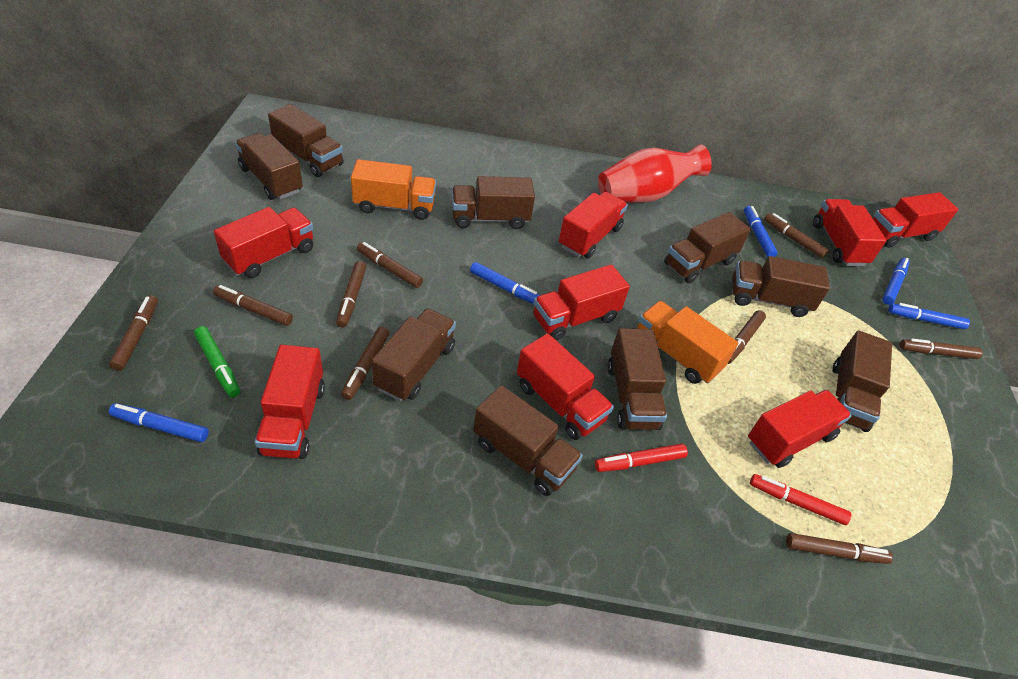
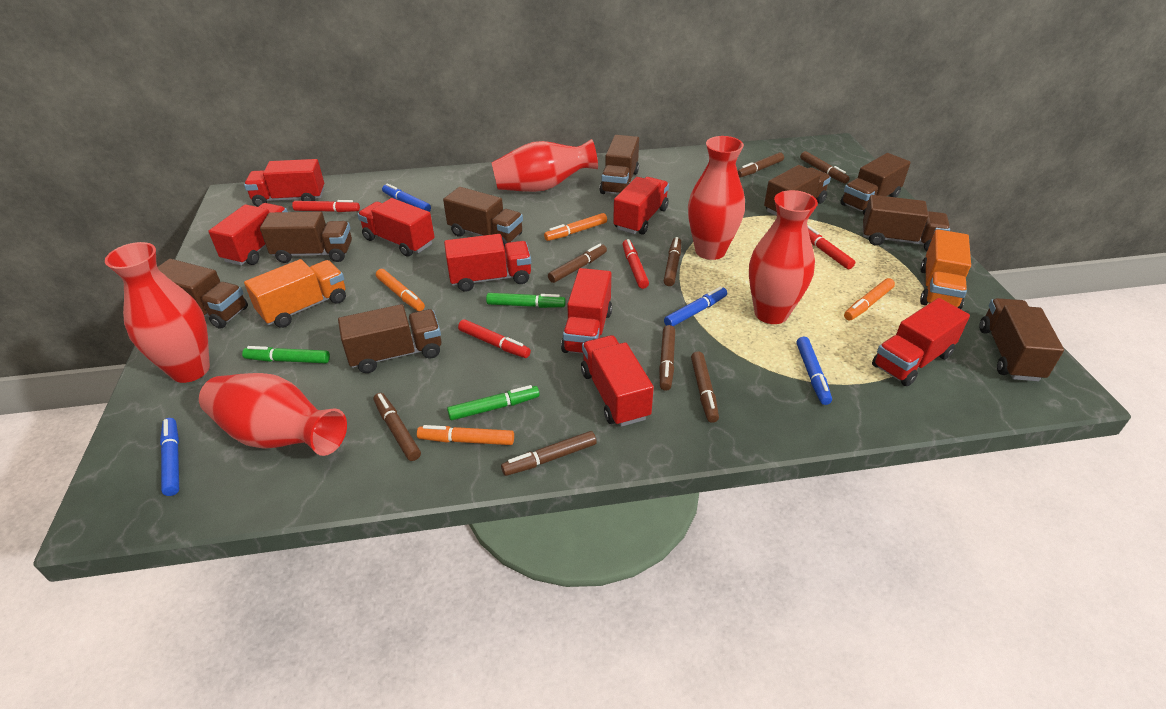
blue marker: [109,403,209,442] [470,262,540,304] [744,206,778,257] [882,258,910,305] [888,303,970,329] = 5 -> [160,418,179,496] [382,183,431,212] [664,287,727,326] [797,337,832,405] = 4
brown marker: [109,295,158,371] [213,285,293,326] [336,261,366,327] [341,326,390,400] [357,242,423,288] [728,310,766,364] [764,213,829,258] [786,533,893,564] [900,338,983,359] = 9 -> [374,393,421,461] [501,431,597,476] [548,244,607,283] [659,325,675,391] [664,237,681,286] [691,351,719,423] [737,152,784,178] [800,151,850,184] = 8
green marker: [194,326,240,397] = 1 -> [242,346,330,363] [447,385,540,420] [486,293,566,308] = 3
orange marker: none = 0 -> [376,269,425,311] [417,425,514,445] [544,213,607,241] [844,278,895,320] = 4
red marker: [595,444,688,472] [750,474,851,525] = 2 -> [292,200,360,212] [458,319,531,358] [622,239,649,289] [807,225,855,269] = 4
red vase: [598,144,712,203] = 1 -> [105,242,210,383] [199,373,347,456] [491,139,598,192] [688,136,745,260] [749,190,818,324] = 5

